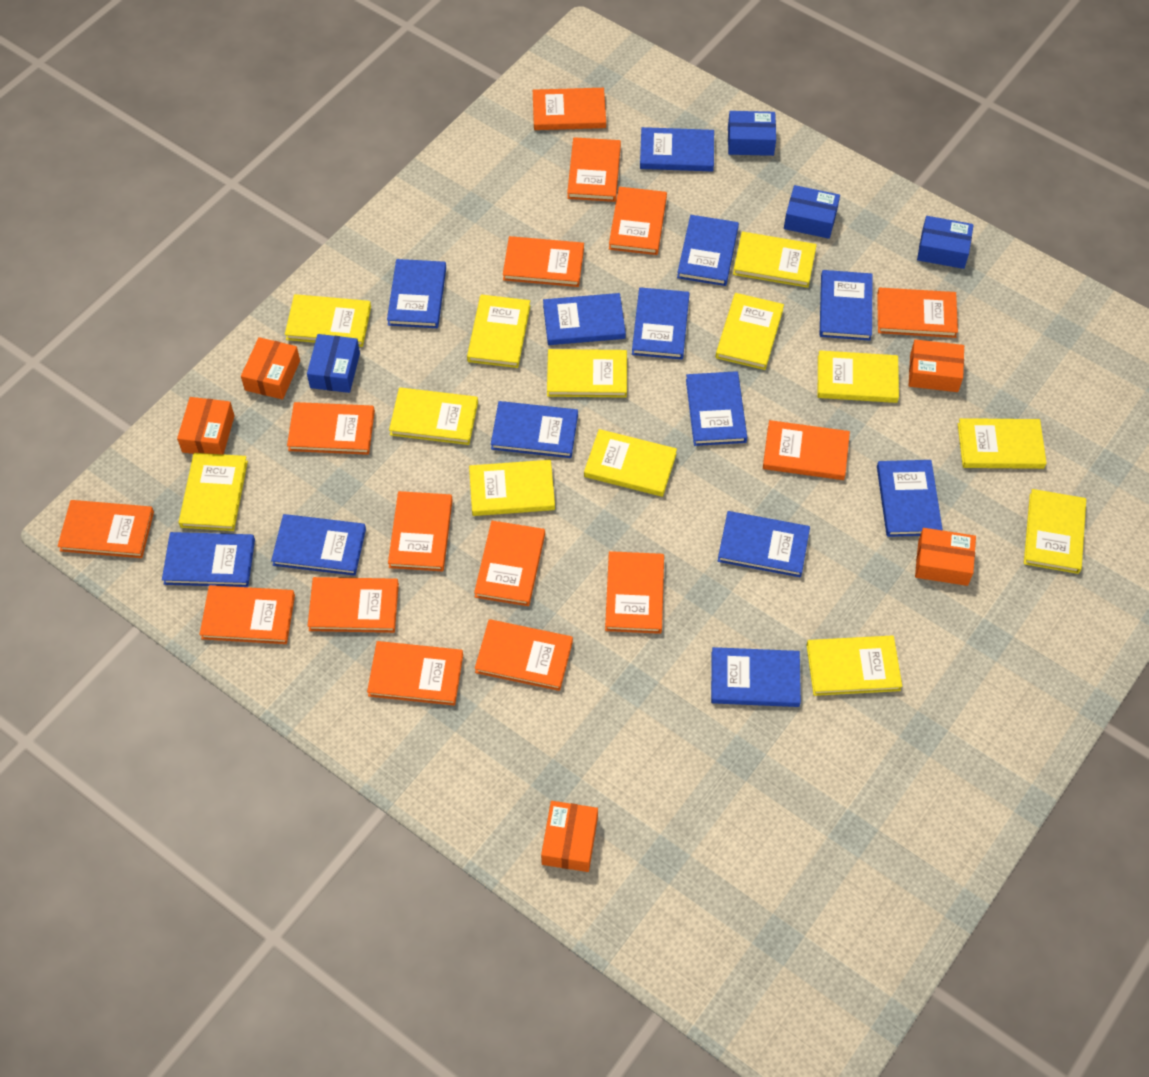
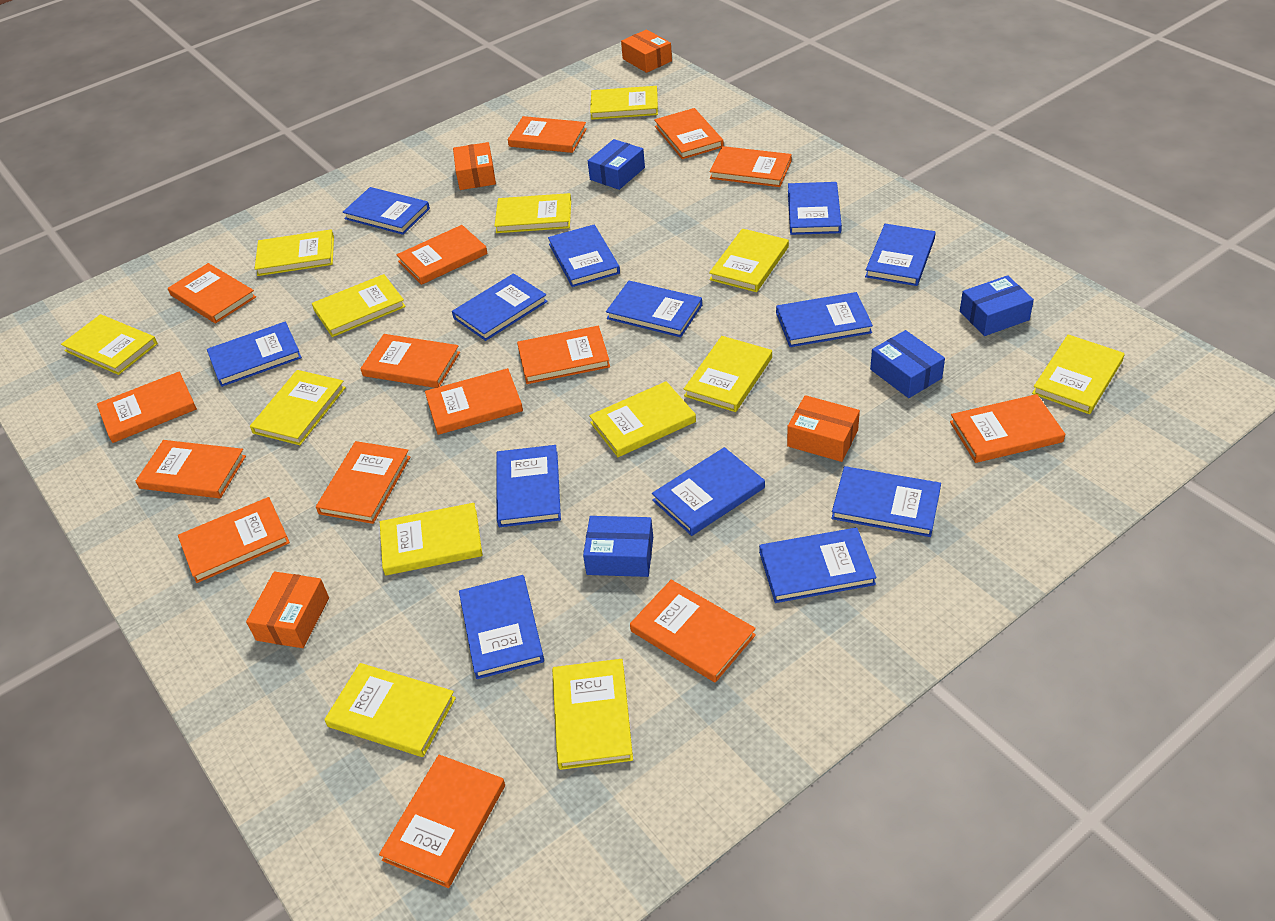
orange box: [177,397,235,454] [241,337,300,399] [541,801,598,872] [909,339,964,392] [915,528,976,586] = 5 -> [246,571,329,648] [453,142,496,190] [621,29,672,73] [787,395,860,462] = 4

